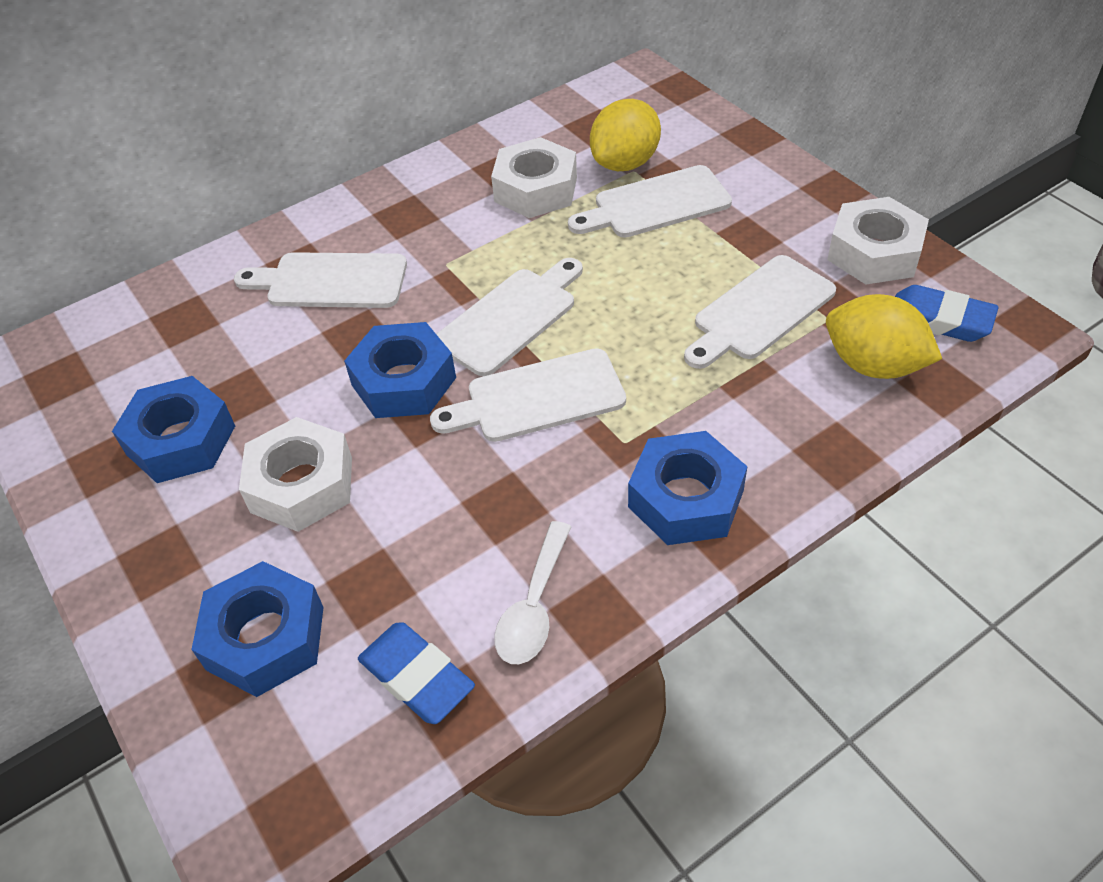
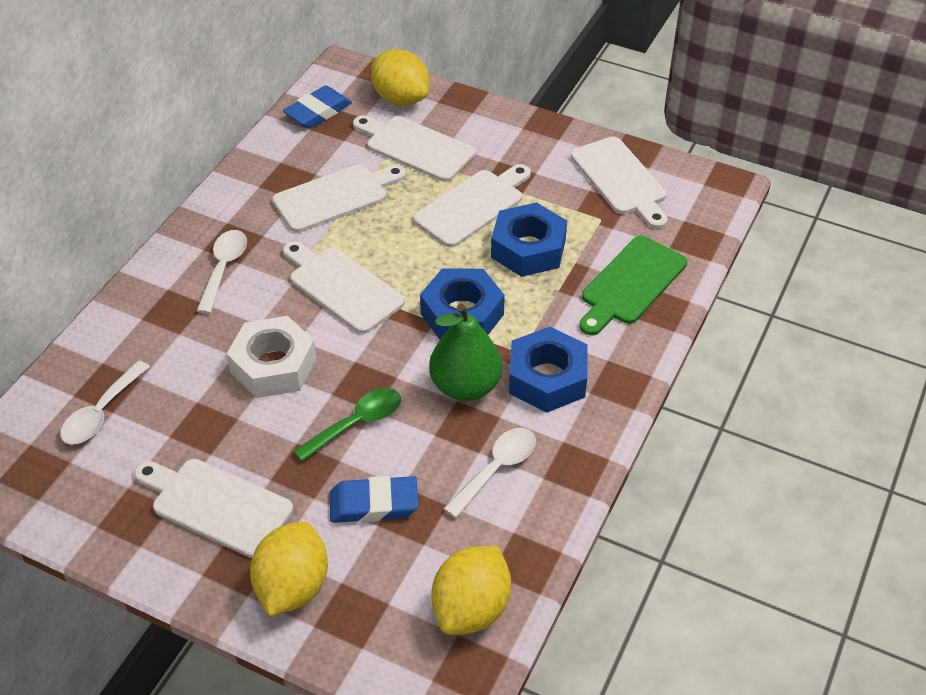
blue nut: [112,376,235,483] [191,561,324,697] [344,322,456,418] [628,431,748,545] = 4 -> [420,268,505,340] [491,202,567,277] [509,327,587,413] = 3
green cutting board: none = 0 -> [579,236,687,335] = 1
green pear: none = 0 -> [429,304,502,401] = 1
green spoon: none = 0 -> [294,388,401,462] = 1
white cutting board: [234,252,407,308] [430,348,626,442] [436,258,583,376] [568,165,732,238] [684,255,836,369] = 5 -> [134,459,293,558] [272,164,406,232] [283,241,405,334] [353,115,476,182] [413,164,531,247] [571,137,668,229] = 6
white nut: [239,417,352,532] [491,137,577,218] [827,197,929,284] = 3 -> [227,316,317,398] = 1
white spoon: [494,521,571,664] = 1 -> [60,360,150,445] [196,230,247,314] [443,428,536,518] = 3
yellow lemon: [590,99,661,171] [826,294,942,379] = 2 -> [250,521,328,616] [371,49,430,106] [431,546,511,635] = 3

